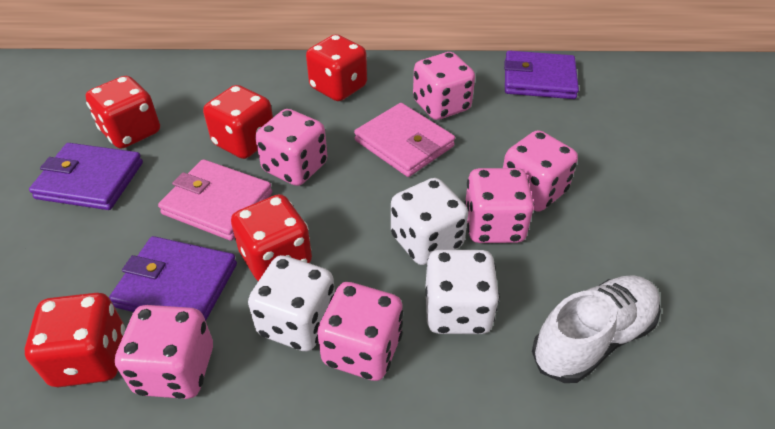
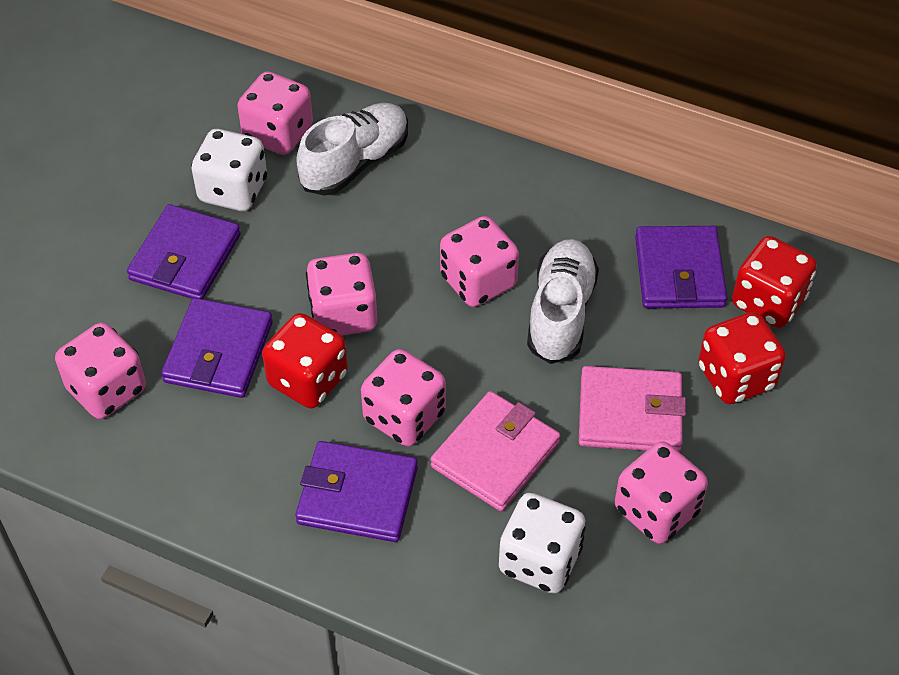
purple wallet: [29,143,143,210] [109,236,237,321] [504,51,579,99] = 3 -> [127,204,241,299] [161,298,273,398] [295,441,418,542] [635,226,727,308] = 4
red dice: [25,293,125,387] [86,76,160,149] [203,85,273,159] [231,194,312,281] [306,34,367,101] = 5 -> [262,313,348,408] [698,312,786,404] [732,236,817,328] = 3
white dice: [248,255,335,352] [391,178,468,265] [425,250,500,334] = 3 -> [191,129,267,211] [499,493,586,594] = 2
white shoe: [532,275,661,383] = 1 -> [296,103,408,196] [527,239,599,364] = 2

